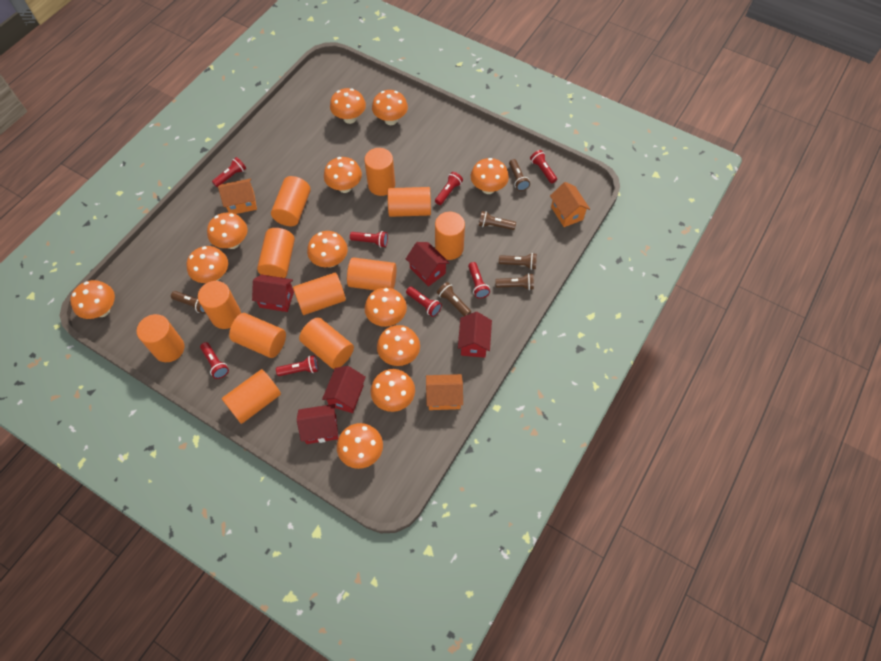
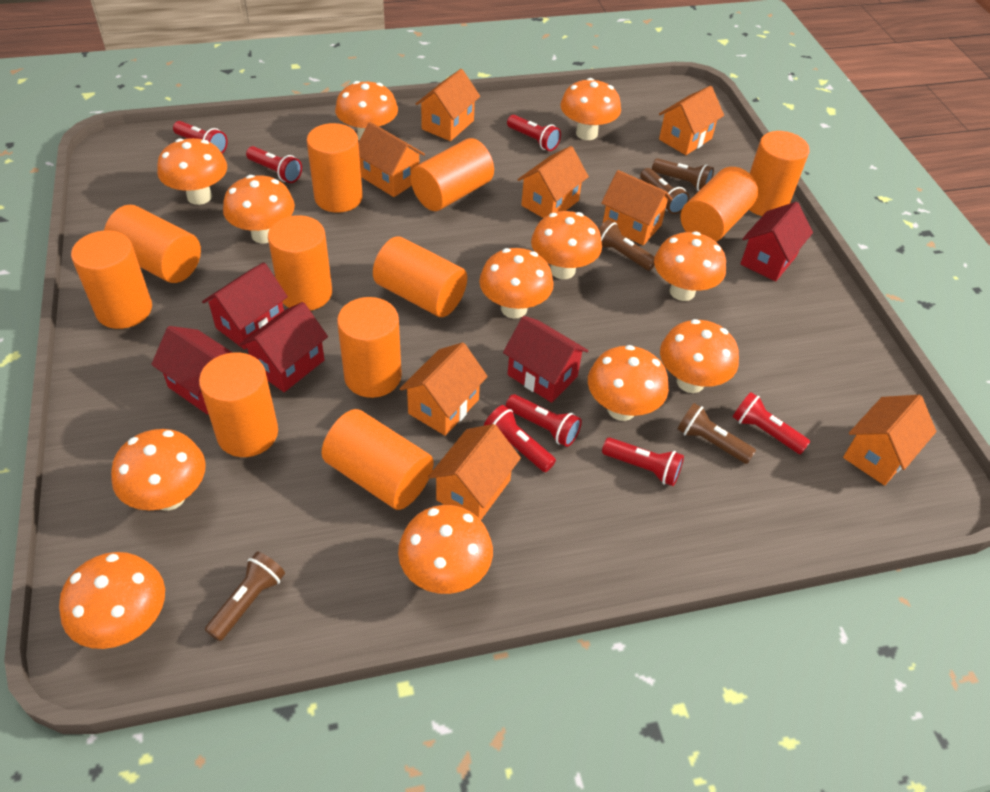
brown flashlight: [171,291,205,313] [437,282,471,316] [479,211,516,230] [495,273,534,290] [499,253,537,270] [509,159,530,191] = 6 -> [205,552,285,641] [599,220,655,271] [640,168,690,214] [652,158,714,191] [677,403,756,464] = 5
orange cylinder: [137,314,184,362] [198,281,241,329] [222,369,281,424] [229,313,286,358] [257,228,295,278] [271,176,311,226] [293,273,346,315] [299,317,354,369] [347,257,397,290] [364,148,395,196] [387,187,431,217] [435,212,465,260] = 12 -> [71,230,152,329] [104,205,201,283] [199,352,278,457] [268,215,332,311] [307,123,363,213] [322,409,434,510] [337,297,402,398] [373,236,467,317] [411,138,494,211] [681,167,758,242] [749,131,810,216] = 11
orange house: [218,178,257,214] [426,374,463,410] [550,182,590,227] = 3 -> [358,122,425,197] [400,342,488,436] [416,69,480,141] [428,424,521,520] [518,146,589,218] [601,170,673,245] [659,86,724,155] [843,395,936,486] = 8
red flashlight: [200,342,229,379] [212,157,246,187] [276,355,318,376] [350,231,388,247] [406,287,442,317] [435,172,463,205] [468,262,490,298] [530,150,557,183] = 8 -> [173,121,227,153] [246,146,302,183] [484,405,556,472] [506,394,582,447] [507,115,561,151] [602,438,684,486] [733,392,810,454] = 7

